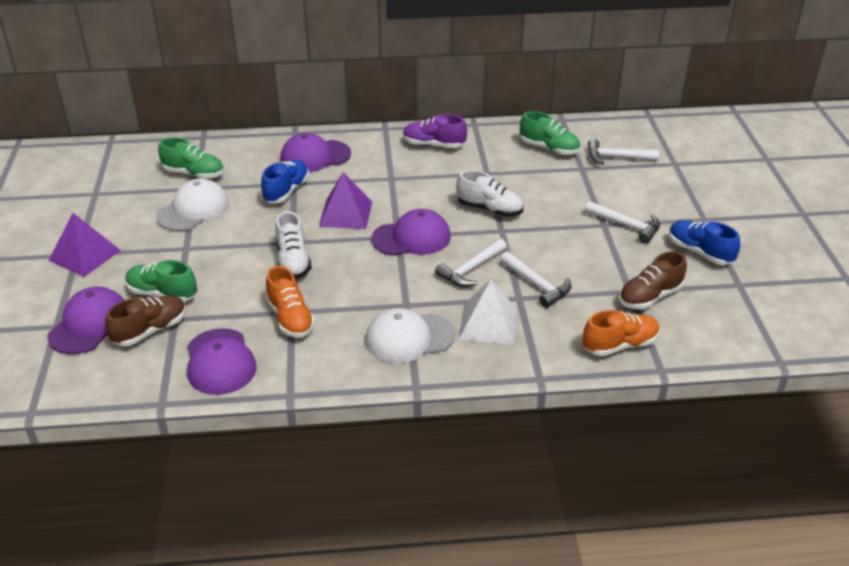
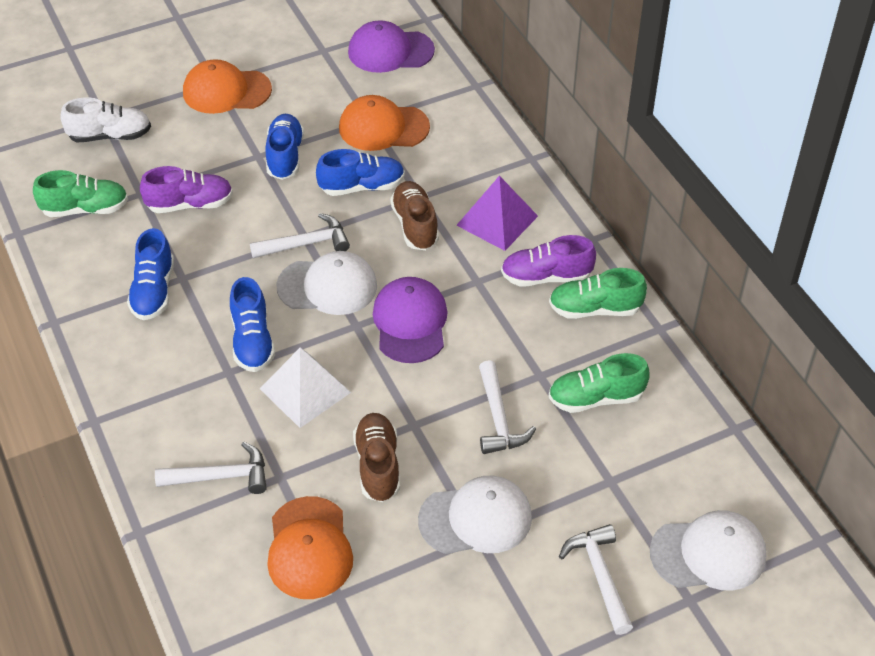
blue shoe: [261,160,309,203] [669,220,740,265] = 2 -> [127,228,174,320] [230,277,275,372] [265,114,304,180] [316,149,405,196] = 4
orange cap: none = 0 -> [183,59,272,114] [267,496,353,599] [339,95,430,151] = 3
orange shoe: [266,266,315,338] [583,310,660,356] = 2 -> none = 0
purple cap: [48,287,124,354] [187,328,257,395] [280,133,351,172] [372,209,451,256] = 4 -> [348,20,435,73] [373,277,447,363] = 2
purple pyramid: [49,213,121,277] [319,172,372,229] = 2 -> [456,176,538,251] = 1
purple shoe: [403,114,467,148] = 1 -> [140,166,233,213] [501,235,596,286] = 2
white cap: [156,179,229,231] [365,308,455,363] = 2 -> [276,251,377,315] [418,476,532,554] [650,510,767,591] = 3
white shoe: [275,211,311,279] [456,170,524,217] = 2 -> [60,97,151,142] = 1

